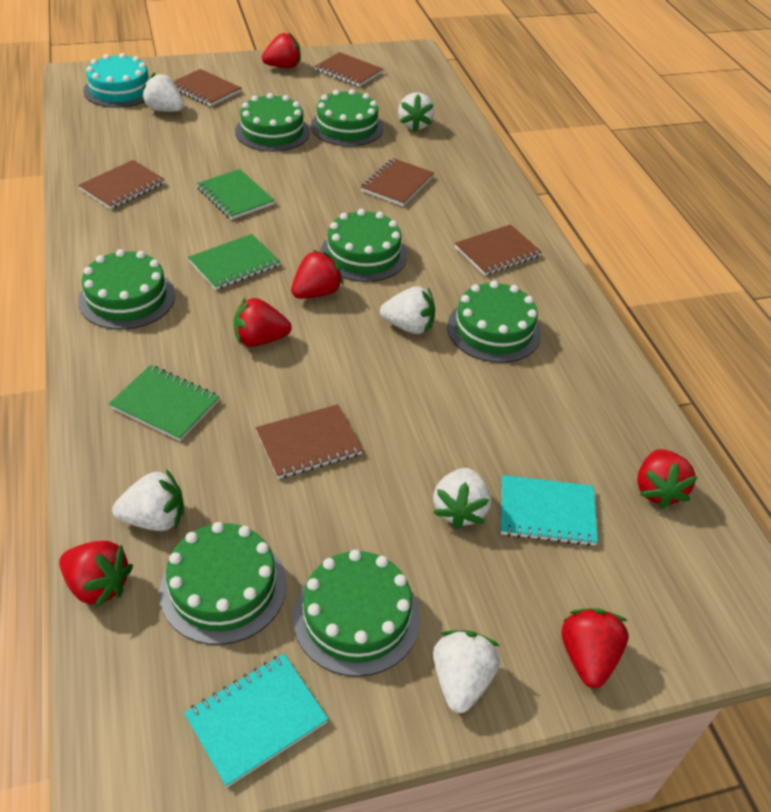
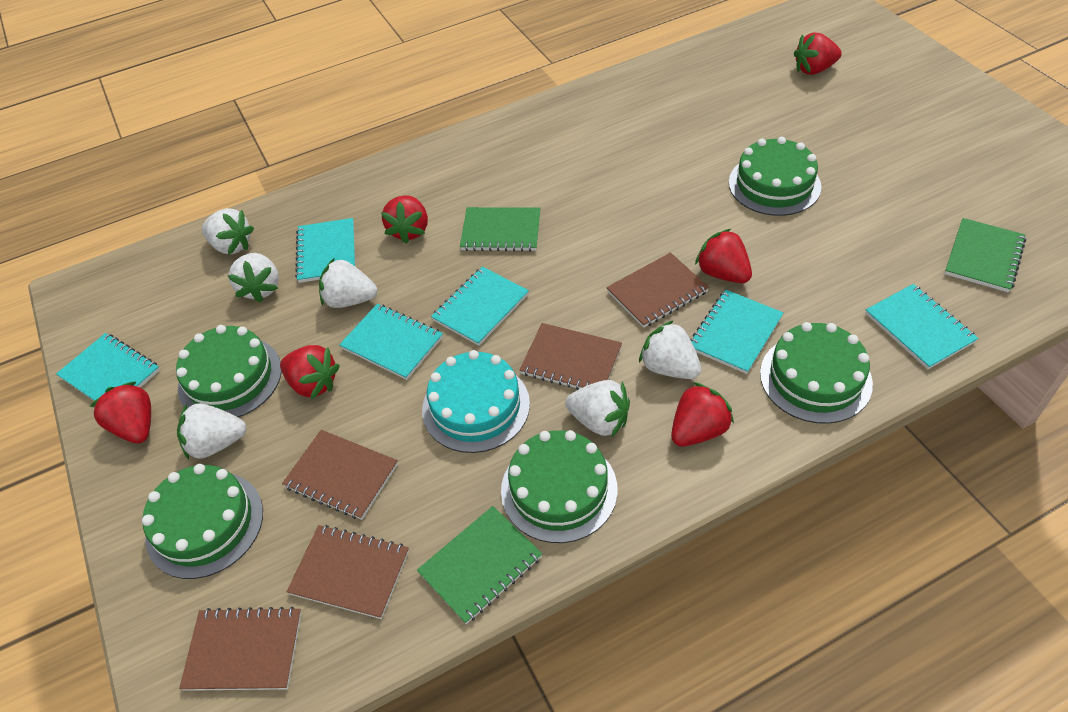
brown notebook: [78,160,165,209] [173,69,241,107] [256,404,363,479] [315,52,383,87] [361,158,434,206] [454,224,542,276] = 6 -> [179,607,302,691] [282,430,398,520] [287,525,409,619] [520,323,622,390] [607,252,709,328] = 5
green cake: [78,249,175,330] [159,522,287,645] [235,93,310,152] [293,550,420,677] [311,89,383,146] [321,209,407,282] [447,281,541,363] = 7 -> [142,464,263,579] [176,325,282,417] [501,430,618,543] [729,137,821,216] [760,322,873,424] = 5
turquoise notebook: [184,654,328,787] [501,475,598,546] = 2 -> [56,333,160,401] [295,218,355,283] [339,304,443,380] [431,267,529,346] [690,290,784,374] [865,284,979,369] = 6

